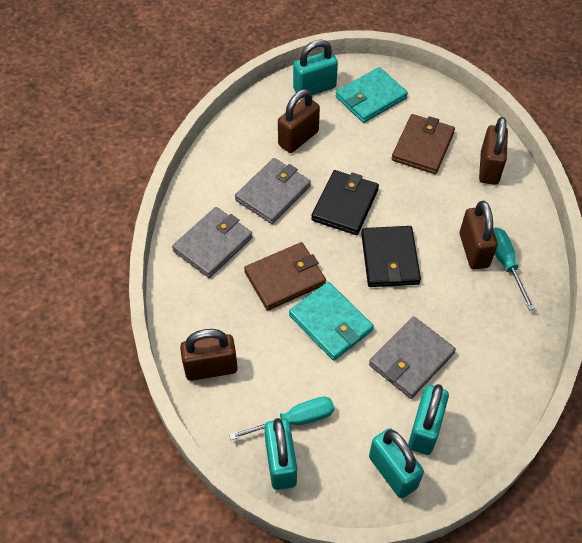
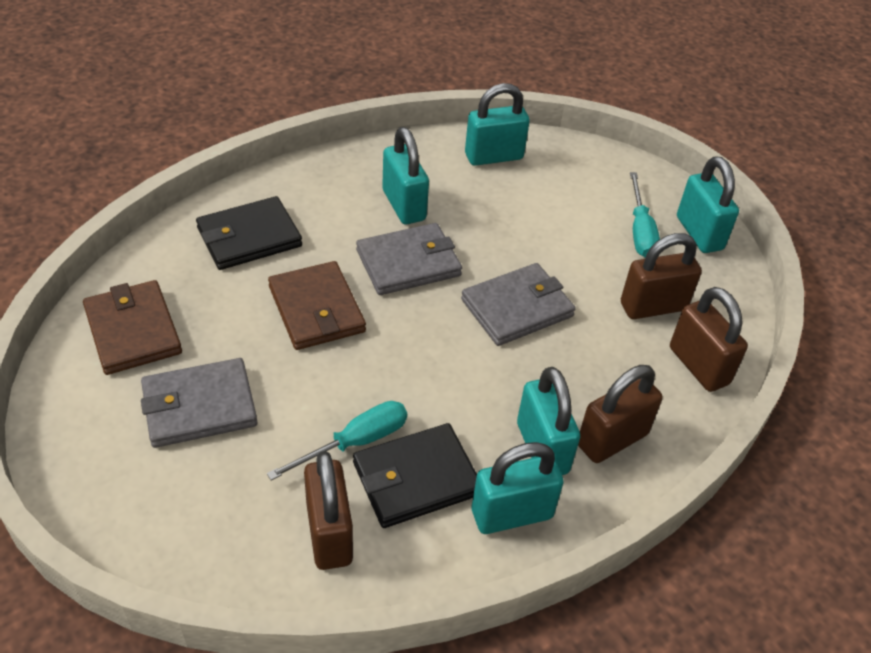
turquoise padlock: [264,418,297,490] [293,40,338,98] [369,428,424,498] [408,384,449,455] = 4 -> [382,127,429,224] [465,83,530,166] [472,442,564,534] [517,367,580,475] [677,156,739,253] = 5
turquoise wallet: [289,282,374,361] [336,67,408,123] = 2 -> none = 0

